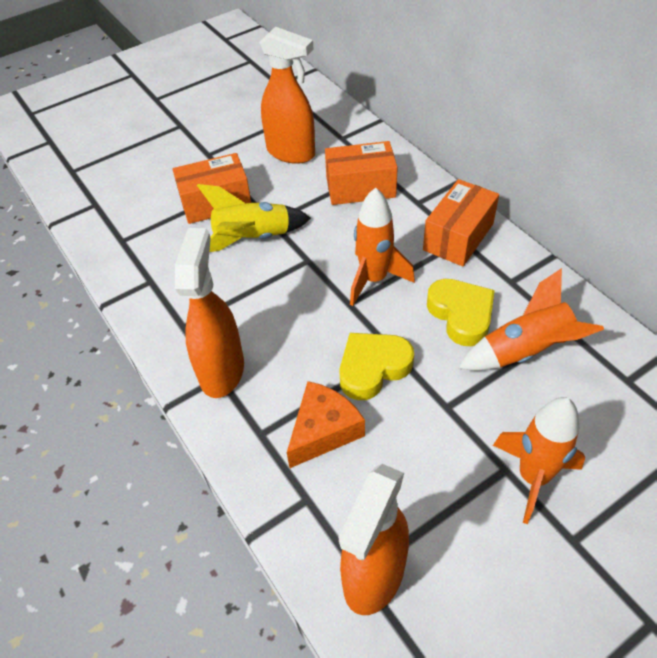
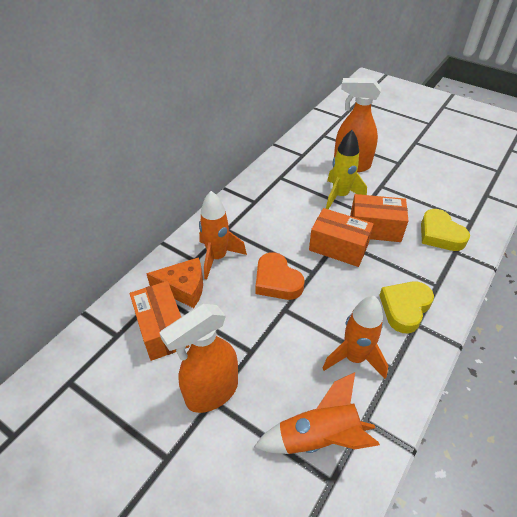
orange heart: none = 0 -> [256,252,305,300] = 1
orange spray bottle: [175,228,244,398] [259,27,315,164] [339,464,409,615] = 3 -> [160,304,238,413] [334,78,381,172] = 2

